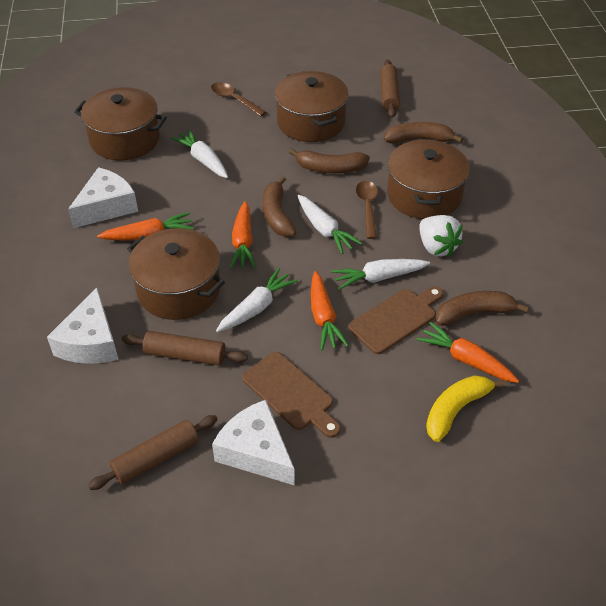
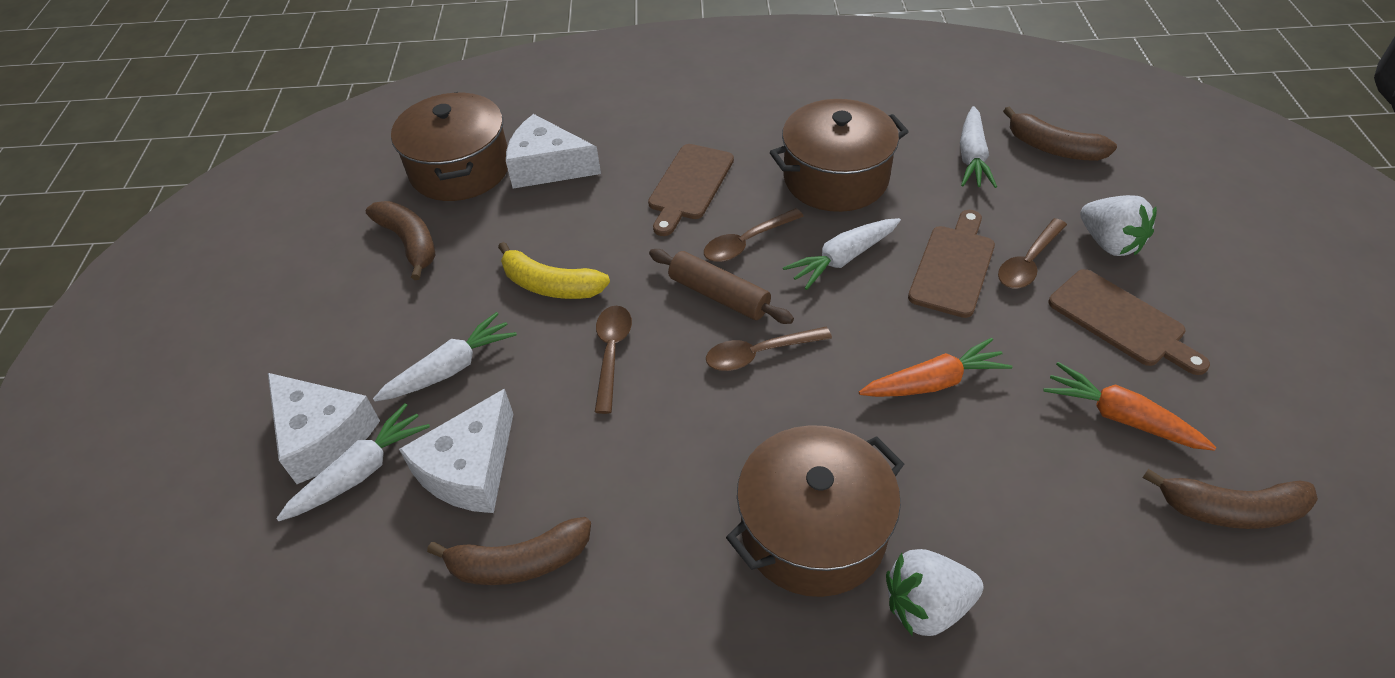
brown cutting board: [242,352,341,438] [349,286,443,354] = 2 -> [648,144,734,236] [908,210,995,318] [1048,269,1210,375] = 3
brown pot: [74,87,167,160] [127,228,225,320] [274,71,349,142] [387,139,470,219] = 4 -> [391,92,508,201] [726,425,904,597] [770,99,909,212] = 3
brown rolling pin: [88,415,218,490] [122,331,248,366] [380,59,400,118] = 3 -> [649,249,794,324] = 1
brown spoon: [211,82,266,116] [356,181,378,239] = 2 -> [595,306,632,414] [704,208,804,262] [706,327,832,371] [998,218,1067,289] = 4
orange carrot: [97,212,194,241] [230,201,256,269] [311,271,349,351] [417,322,519,383] = 4 -> [859,337,1012,397] [1043,362,1216,451] = 2
white strawberry: [419,215,463,257] = 1 -> [886,549,983,636] [1080,195,1157,256] = 2

